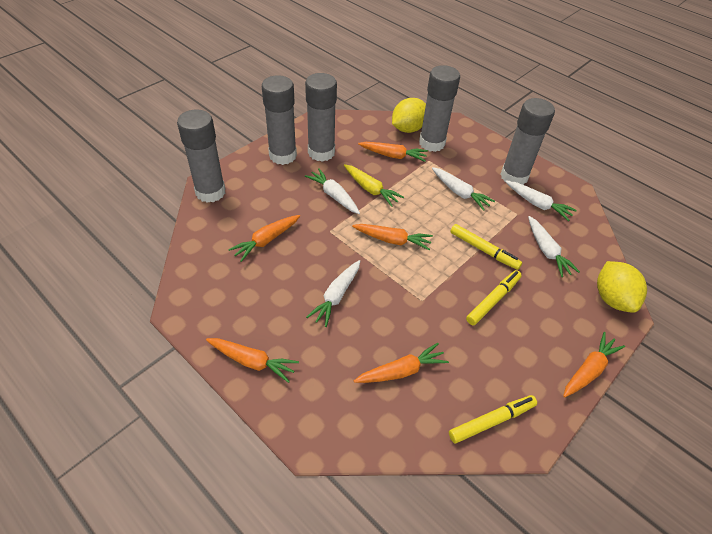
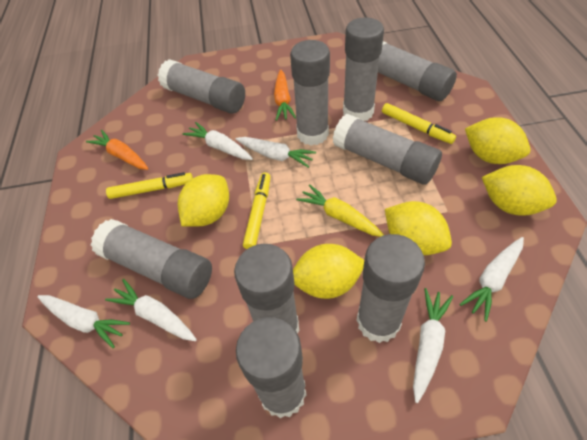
grey glue stick: [177,110,226,203] [262,75,297,165] [305,73,337,162] [419,65,460,152] [500,98,555,185] = 5 -> [91,219,212,299] [158,59,245,114] [234,244,300,333] [236,317,306,418] [290,40,330,146] [333,114,442,184] [343,17,384,121] [356,234,425,343] [378,41,457,101] = 9
orange carrot: [206,338,299,383] [228,215,300,262] [352,224,433,250] [354,343,449,383] [358,142,428,162] [563,332,625,397] = 6 -> [86,130,148,170] [274,70,296,121] = 2
white carrot: [305,168,360,214] [306,260,360,327] [432,167,495,211] [505,180,577,221] [528,216,580,277] = 5 -> [38,295,130,348] [105,279,197,341] [183,122,253,160] [236,137,316,168] [413,288,453,403] [459,237,524,321] = 6
yellow lemon: [392,98,426,133] [597,261,647,313] = 2 -> [178,174,229,227] [293,244,364,299] [385,201,452,255] [465,117,531,164] [482,165,557,216] = 5

